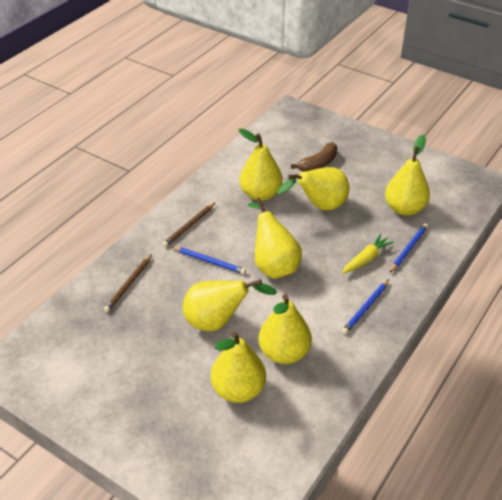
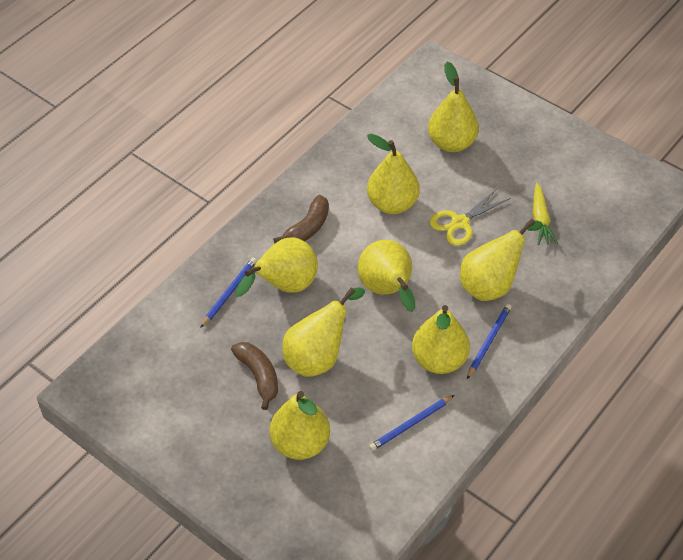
brown banana: [291,142,337,172] = 1 -> [231,342,278,410] [273,195,329,244] = 2
brown pencil: [104,254,152,312] [162,203,215,247] = 2 -> none = 0
yellow pear: [183,279,277,331] [211,331,266,403] [238,128,283,201] [248,198,302,279] [258,294,312,364] [277,167,349,211] [385,135,430,216] = 7 -> [236,237,318,297] [270,391,330,460] [282,287,365,377] [357,240,415,312] [367,134,420,214] [412,305,470,374] [428,62,479,152] [460,219,543,301] = 8
yellow scissors: none = 0 -> [429,189,510,246] = 1

